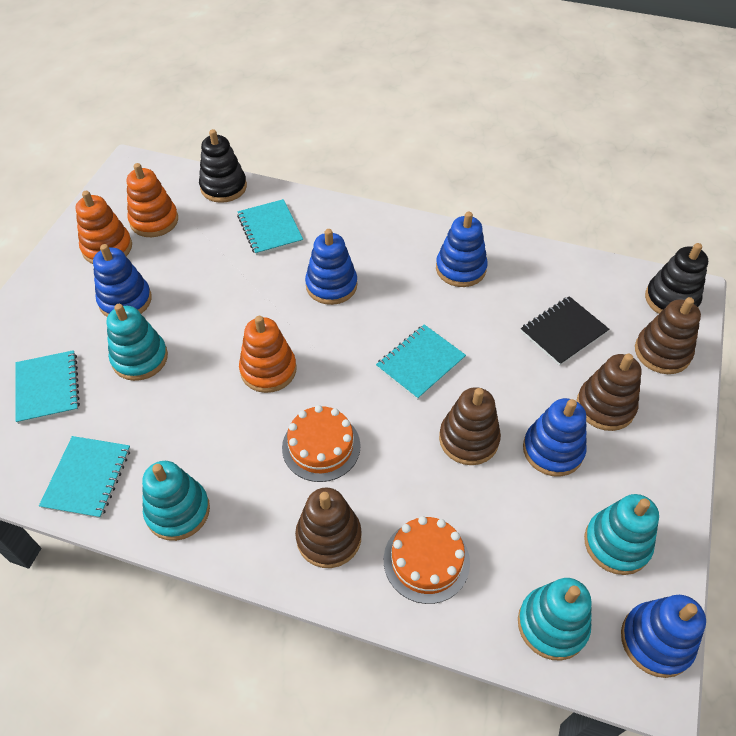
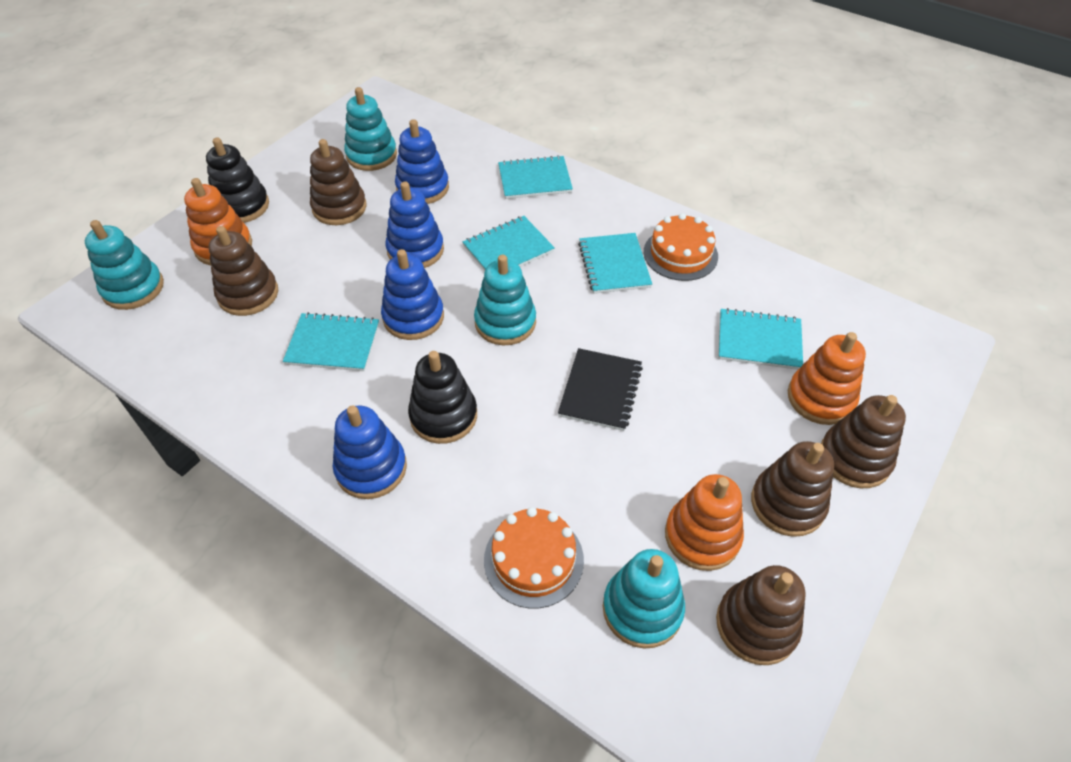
blue stacking toy: [93,244,152,316] [305,229,357,305] [436,212,488,287] [523,398,587,477] [621,595,706,678] = 5 -> [333,405,407,499] [381,249,444,340] [386,182,444,268] [395,119,449,204] = 4
brown stacking toy: [295,487,361,568] [439,387,501,465] [576,353,641,431] [635,297,701,374] = 4 -> [209,226,278,316] [310,139,367,225] [716,565,806,665] [751,441,834,537] [821,395,906,488] = 5
turquoise notebook: [16,350,80,424] [39,436,131,518] [237,199,303,255] [376,324,466,400] = 4 -> [283,312,379,371] [463,216,555,270] [498,155,573,199] [578,233,652,294] [718,308,803,370] = 5

